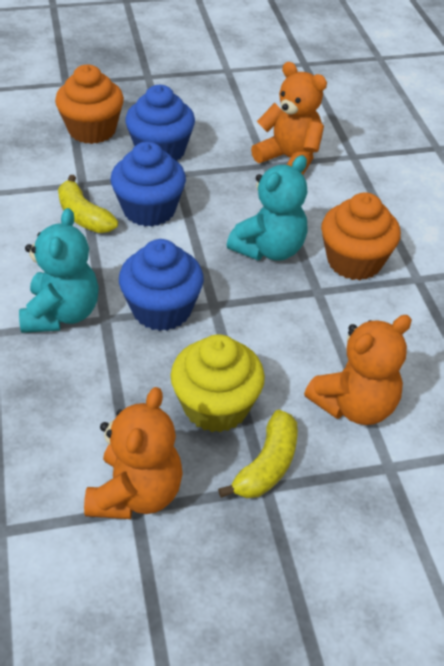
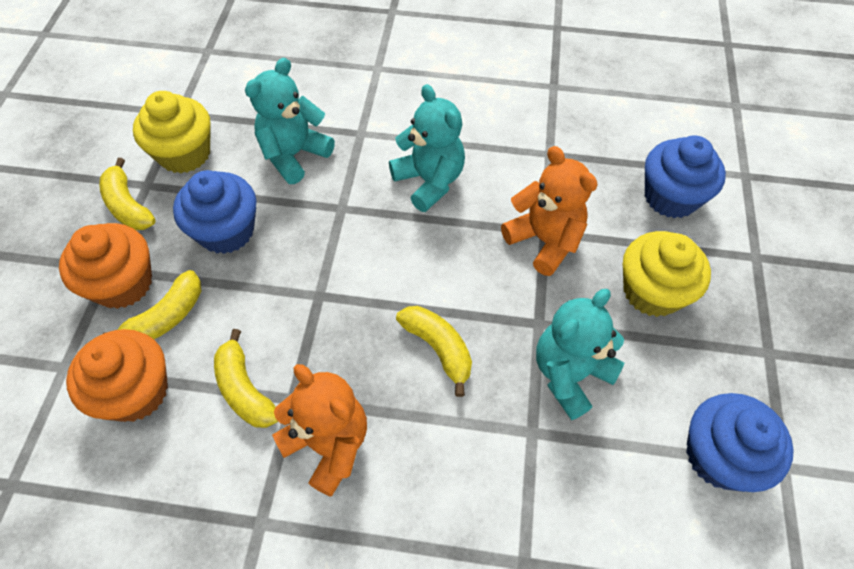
orange teddy bear: [84,387,183,519] [251,62,327,175] [304,315,412,425] = 3 -> [272,364,367,497] [501,146,598,276] = 2
turquoise teddy bear: [19,208,99,333] [227,155,308,261] = 2 -> [245,58,335,184] [389,84,465,212] [536,289,624,420] = 3
yellow banana: [58,175,118,233] [218,410,298,498] = 2 -> [99,158,156,230] [103,270,201,339] [214,329,278,428] [396,306,472,397] = 4
yellow cupcake: [170,334,265,432] = 1 -> [133,91,211,173] [623,231,711,317] = 2

